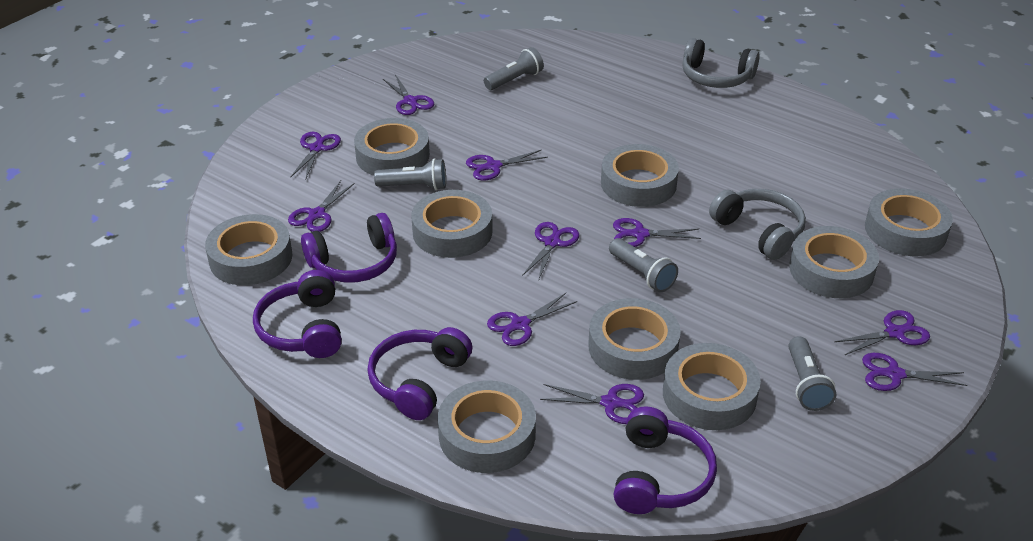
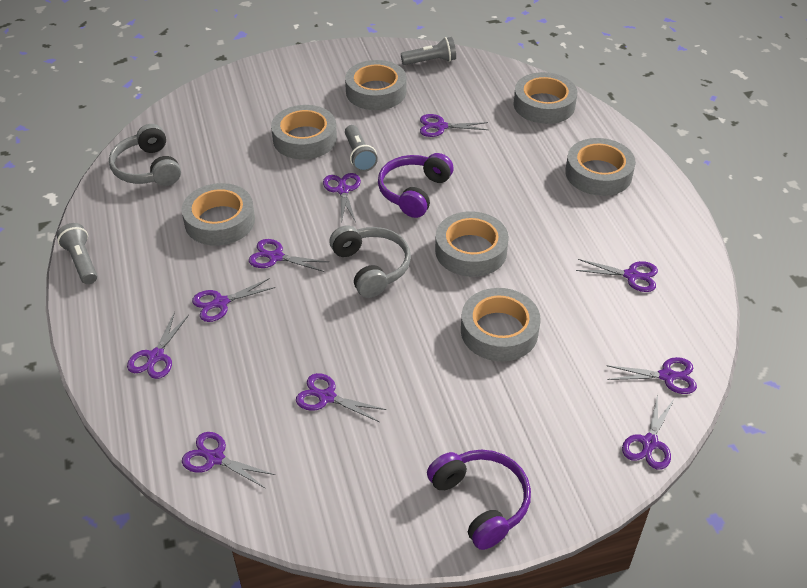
grey flashlight: [374,158,446,190] [484,47,544,90] [609,238,678,292] [788,336,836,411] = 4 -> [57,223,97,284] [345,125,378,172] [401,37,456,65] = 3
grey tape: [205,214,293,285] [354,118,430,175] [411,190,493,258] [438,381,536,473] [588,298,681,380] [601,144,679,207] [663,343,761,430] [789,226,879,298] [865,189,953,256] = 9 -> [182,183,255,246] [271,105,337,159] [345,60,406,110] [435,211,509,277] [461,288,540,362] [513,72,577,124] [565,138,636,196] = 7
purple headphones: [253,270,342,358] [301,213,397,283] [368,327,472,420] [614,406,717,514] = 4 -> [378,153,454,218] [427,450,531,550] = 2

